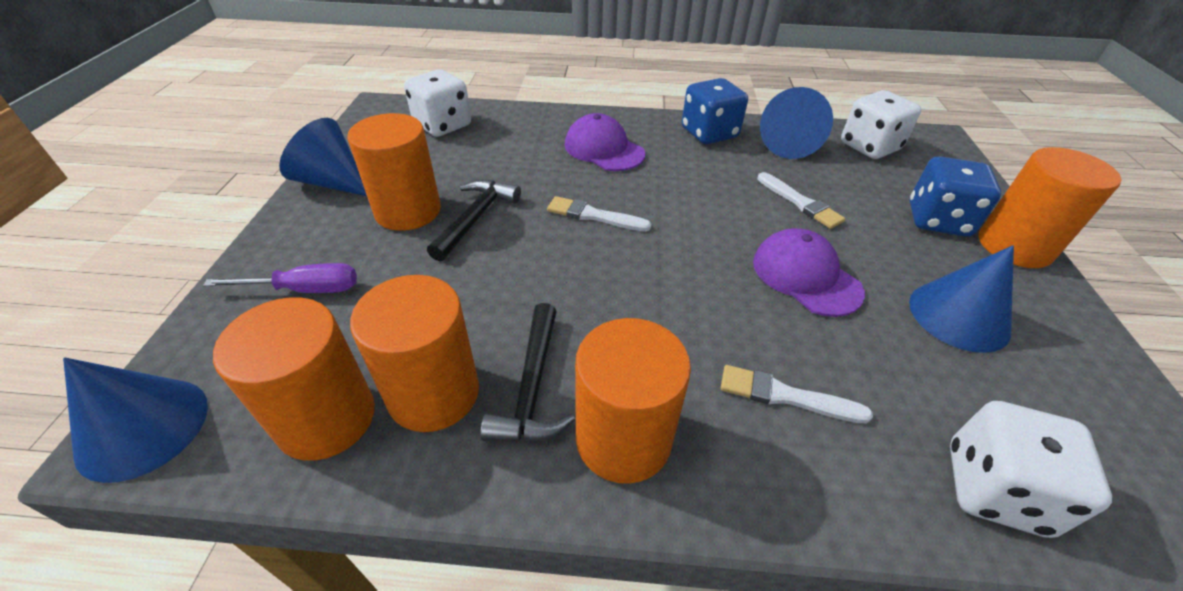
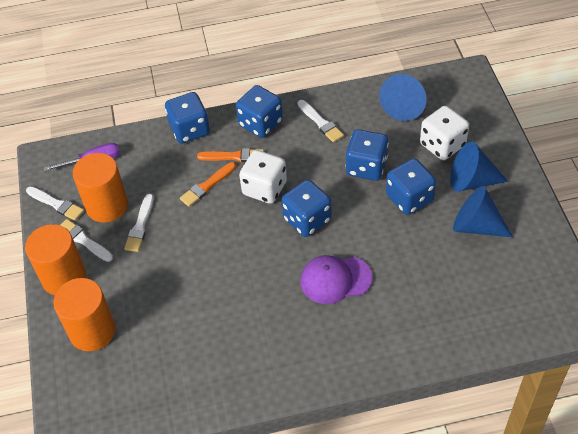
black hammer: [427,180,521,262] [480,303,575,442] = 2 -> none = 0
blue cone: [63,357,208,483] [279,118,367,196] [760,87,833,159] [909,245,1014,353] = 4 -> [379,74,426,121] [450,142,508,192] [453,186,513,237] = 3
blue dice: [682,78,748,144] [909,156,1001,237] = 2 -> [165,92,210,144] [236,85,283,138] [282,180,332,237] [346,129,389,181] [386,158,436,215] = 5
orange brush: none = 0 -> [180,162,236,207] [197,148,264,162] = 2
orange cylinder: [213,297,375,461] [347,113,441,231] [350,275,479,432] [575,318,691,484] [979,147,1122,268] = 5 -> [25,224,86,295] [53,278,116,351] [73,153,128,223] = 3
purple cap: [565,113,645,171] [753,228,865,317] = 2 -> [300,255,372,304] = 1
white brush: [547,196,651,231] [721,365,873,423] [757,172,845,229] = 3 -> [26,186,84,221] [60,219,113,262] [124,194,154,252] [298,100,344,142] = 4
white dice: [404,70,471,137] [841,90,921,159] [950,401,1112,538] = 3 -> [239,150,287,204] [420,106,469,160] = 2

